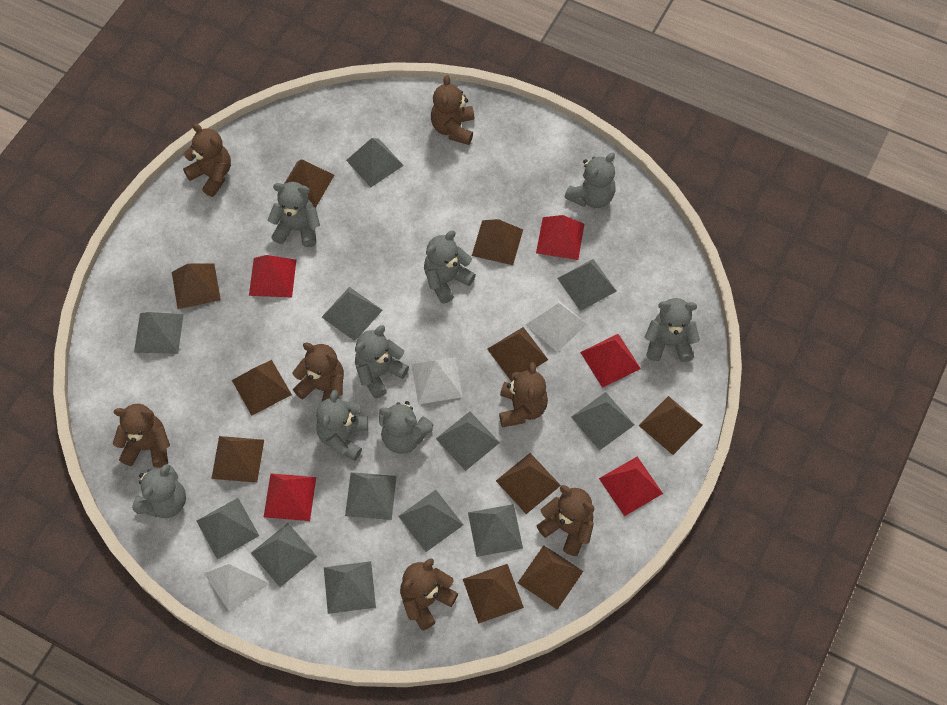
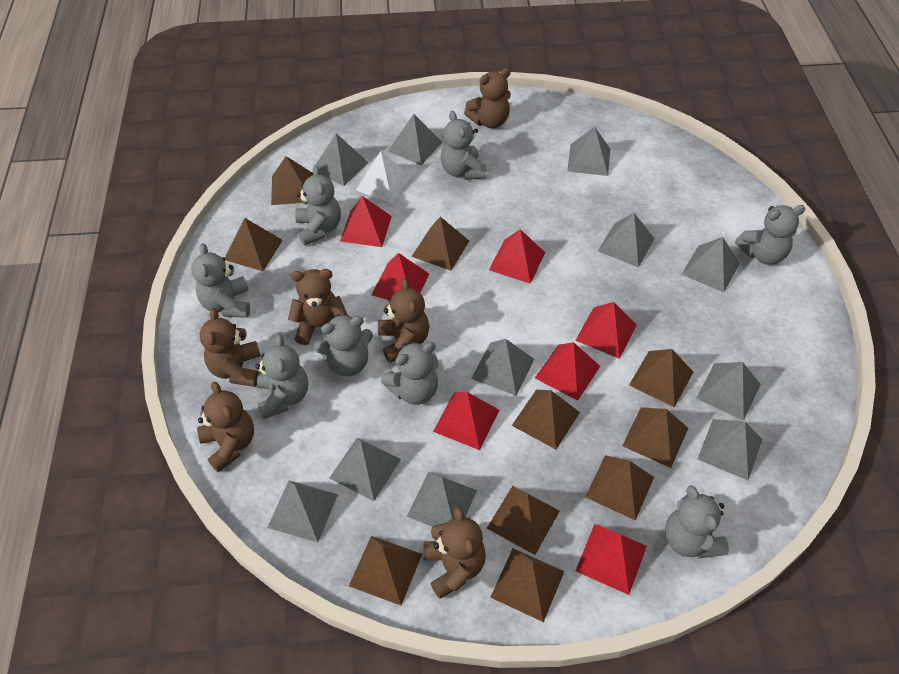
brown teddy bear: [113,404,170,468] [183,123,231,197] [292,343,344,401] [400,559,458,631] [431,75,474,145] [499,362,548,427] [536,485,594,556] = 7 -> [197,382,254,472] [200,308,261,387] [288,269,347,345] [378,278,429,363] [423,506,486,599] [464,68,511,128] = 6
grey pyramid: [134,312,184,354] [197,498,259,559] [251,523,317,587] [322,287,383,341] [324,561,376,614] [345,472,397,520] [346,138,404,187] [398,490,463,552] [436,411,500,471] [468,504,523,557] [557,259,617,311] [571,392,634,450] = 12 -> [267,481,338,543] [312,134,369,186] [330,438,401,501] [388,114,442,165] [407,472,477,527] [471,339,534,396] [567,127,610,176] [598,213,655,267] [682,237,740,292] [696,362,761,421] [698,419,762,480] = 11
red pyramid: [249,255,296,297] [264,473,316,521] [536,215,584,260] [580,334,641,388] [599,457,663,516] = 5 -> [340,196,392,247] [372,253,429,300] [433,392,499,450] [489,229,545,284] [535,342,600,401] [575,302,637,359] [576,524,647,595] = 7
white pyramid: [204,546,270,611] [411,357,463,404] [526,297,587,352] = 3 -> [356,151,411,203] = 1

